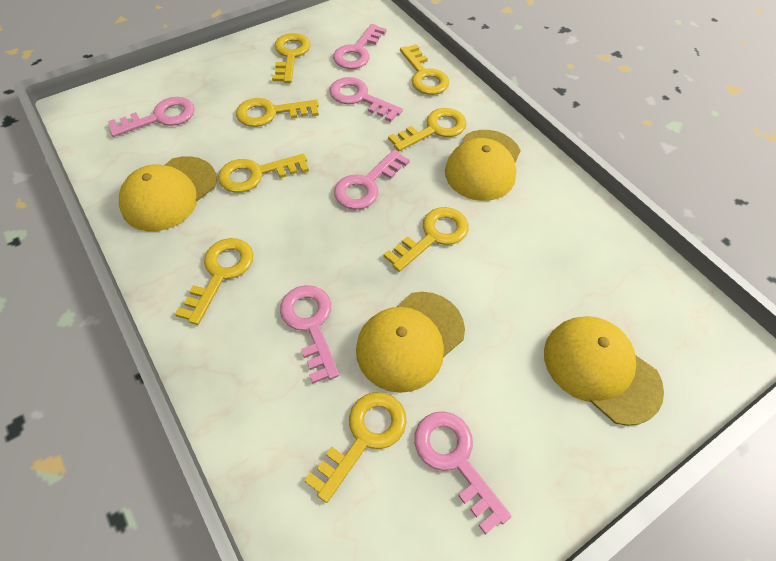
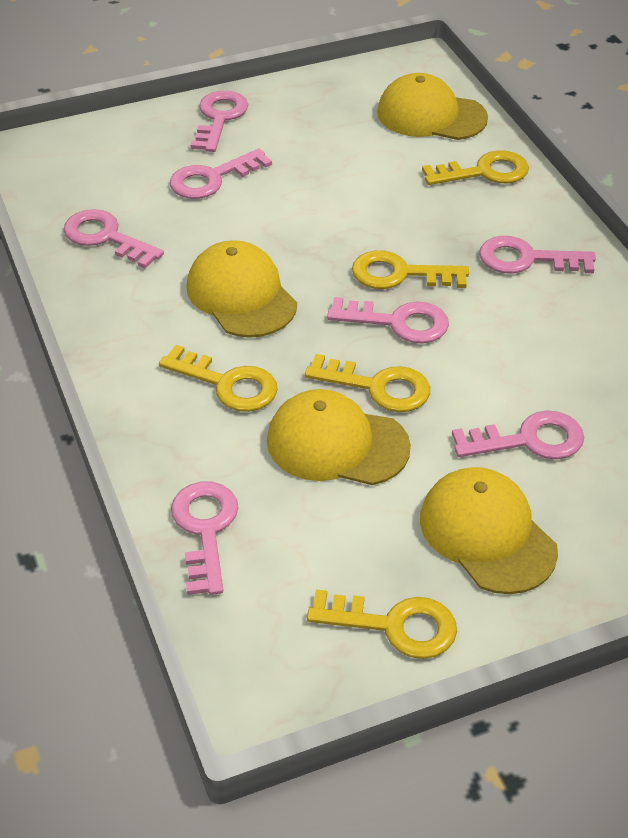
pink key: [108,97,195,137] [280,285,339,384] [330,77,403,122] [333,24,387,69] [334,149,410,210] [414,411,512,535] = 6 -> [64,209,164,269] [170,149,272,199] [171,481,238,595] [191,91,248,152] [327,297,449,343] [452,410,584,459] [479,236,596,274] = 7
yellow key: [175,238,253,325] [218,154,309,193] [236,98,319,127] [272,33,311,83] [304,392,407,503] [384,207,469,272] [388,108,467,151] [400,44,449,95] = 8 -> [159,345,278,412] [305,354,430,412] [307,589,457,659] [352,250,469,289] [422,150,529,185] = 5

